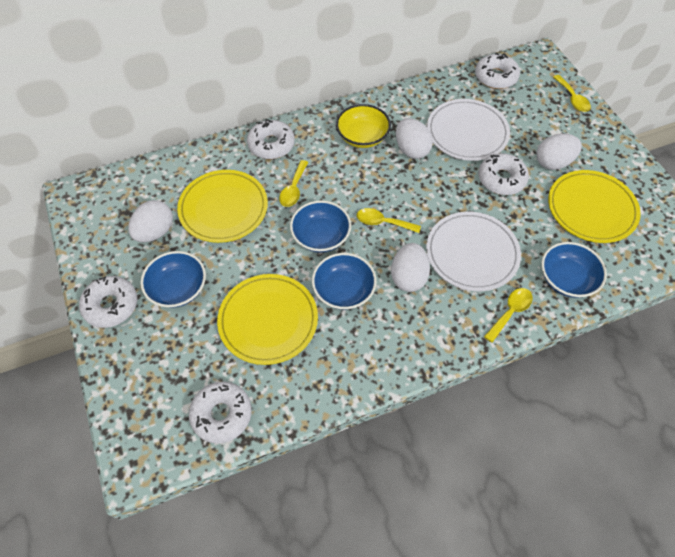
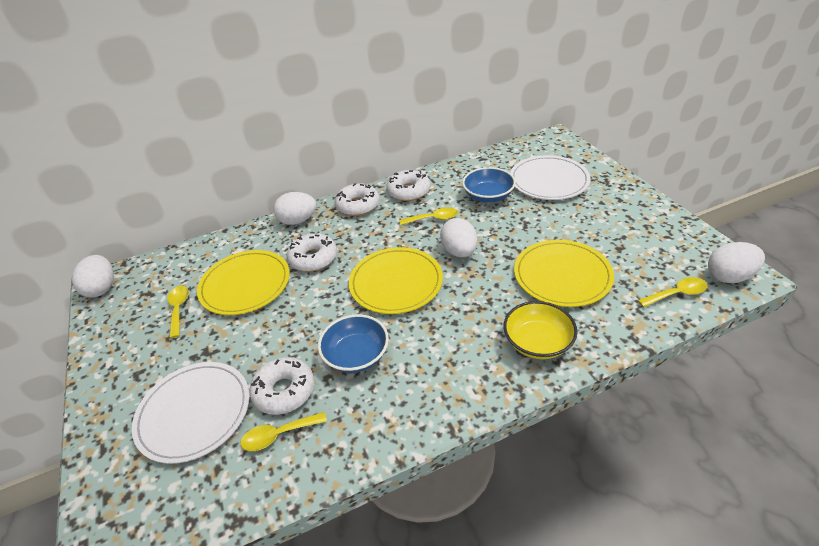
blue bowl: [141,251,206,308] [290,200,351,253] [312,253,377,310] [541,242,607,298] = 4 -> [318,314,389,373] [462,167,516,203] = 2
white donut: [79,276,137,328] [189,382,252,443] [247,119,295,159] [475,53,520,89] [478,153,529,195] = 5 -> [250,357,314,415] [287,233,337,272] [335,183,380,216] [386,170,430,201] = 4

